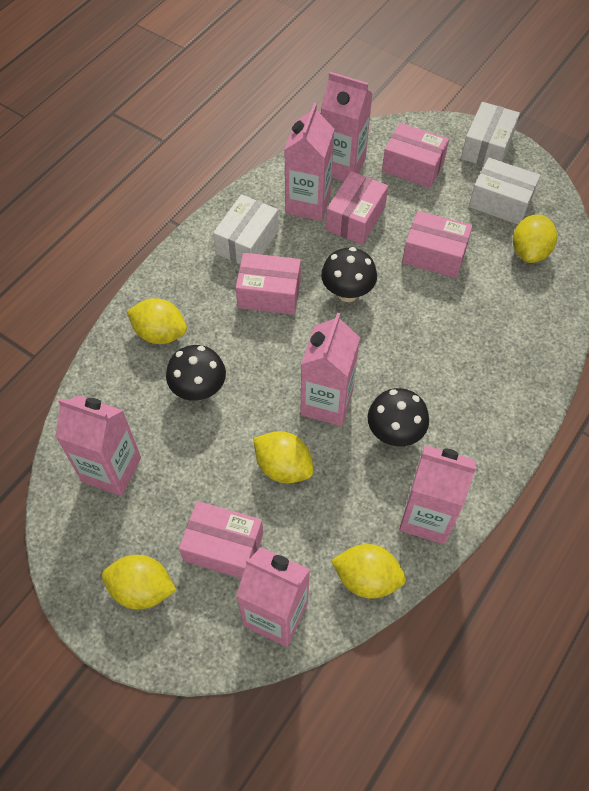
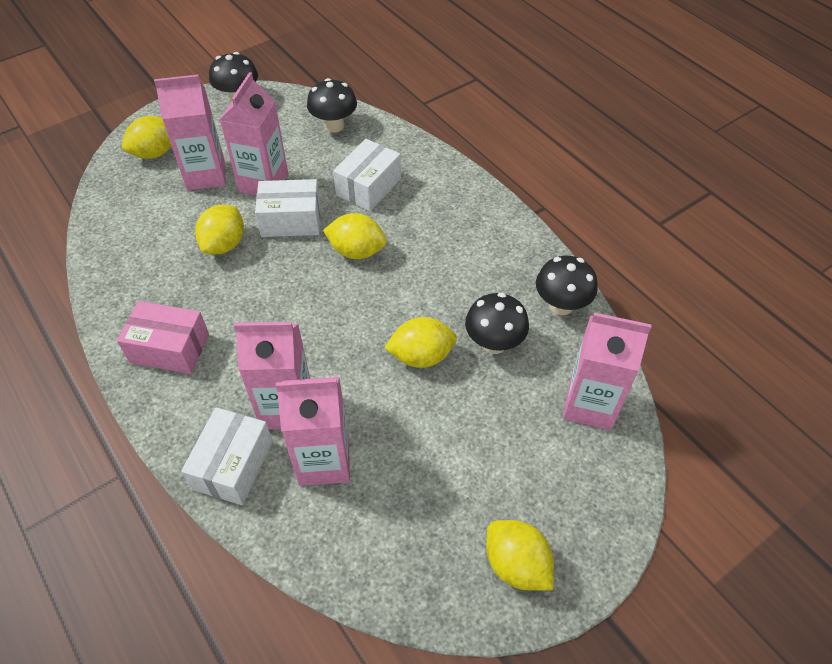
black mushroom: [166,345,226,401] [321,247,377,302] [368,388,429,447] = 3 -> [209,52,258,103] [307,78,357,133] [465,293,529,354] [536,256,598,315] = 4
pink box: [179,501,263,579] [236,253,301,315] [326,171,388,245] [382,123,449,188] [402,211,473,278] = 5 -> [117,301,209,374] = 1
pink carton: [55,395,141,496] [236,547,310,647] [284,103,334,221] [301,312,360,426] [321,72,373,181] [399,445,477,544] = 6 -> [154,75,226,190] [220,72,288,195] [234,322,310,430] [276,377,350,486] [563,312,652,430] = 5

